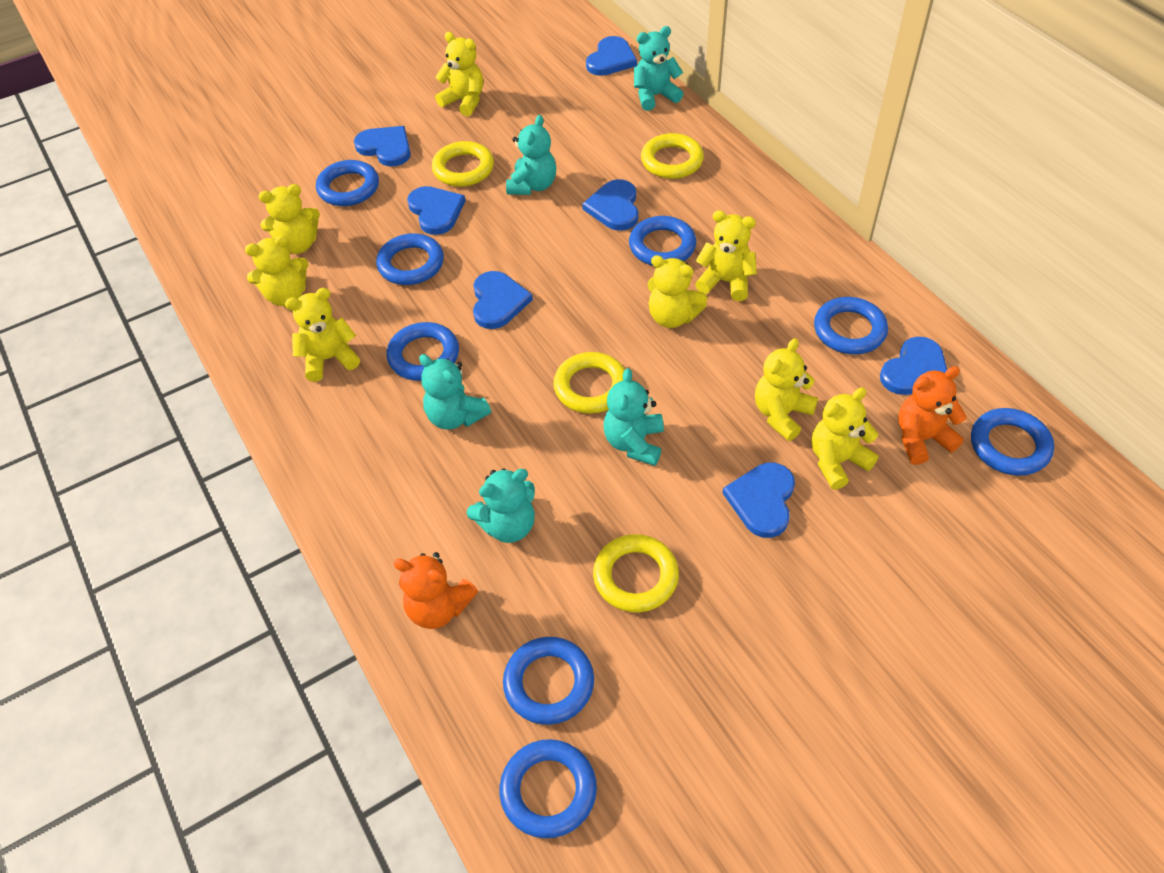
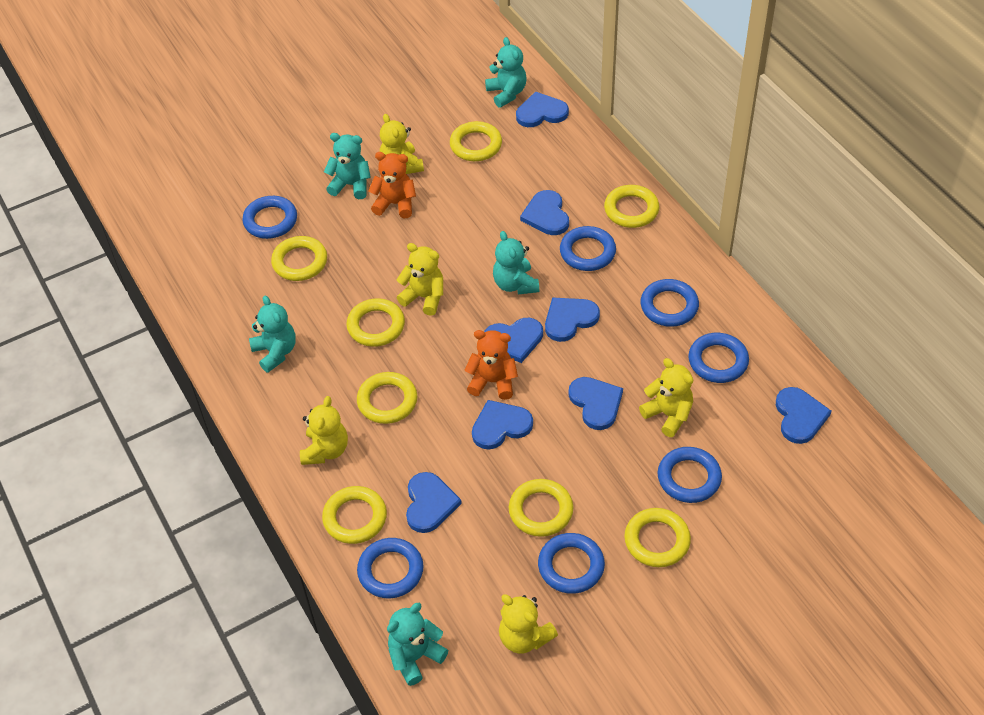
blue heart: [354,126,411,166] [407,186,465,235] [473,271,533,329] [582,179,638,231] [586,36,637,76] [723,462,795,538] [880,336,947,395] = 7 -> [406,472,462,533] [472,400,533,449] [484,318,543,363] [516,91,569,127] [520,190,569,235] [545,297,600,342] [568,377,623,430] [776,387,832,444] = 8
blue ring: [316,160,379,206] [376,233,444,285] [387,322,459,381] [499,739,597,838] [503,637,594,725] [629,216,696,266] [814,297,888,354] [971,408,1054,476] = 8 -> [242,196,297,239] [357,538,423,598] [538,533,605,594] [560,226,616,271] [641,279,699,327] [658,447,722,503] [688,333,749,383] = 7
yellow ring: [432,141,494,187] [553,352,625,414] [593,534,679,612] [641,133,704,179] = 4 -> [271,236,327,281] [322,486,387,544] [346,298,405,347] [357,372,417,424] [450,121,502,161] [509,479,574,537] [604,185,659,228] [624,508,691,567] = 8
yellow teddy bear: [245,235,308,306] [259,184,320,254] [285,288,360,382] [435,32,483,116] [648,255,707,328] [695,210,757,301] [755,338,818,441] [812,387,879,490] = 8 -> [300,396,348,465] [380,114,424,174] [397,243,443,316] [499,594,558,654] [639,358,693,437] = 5

